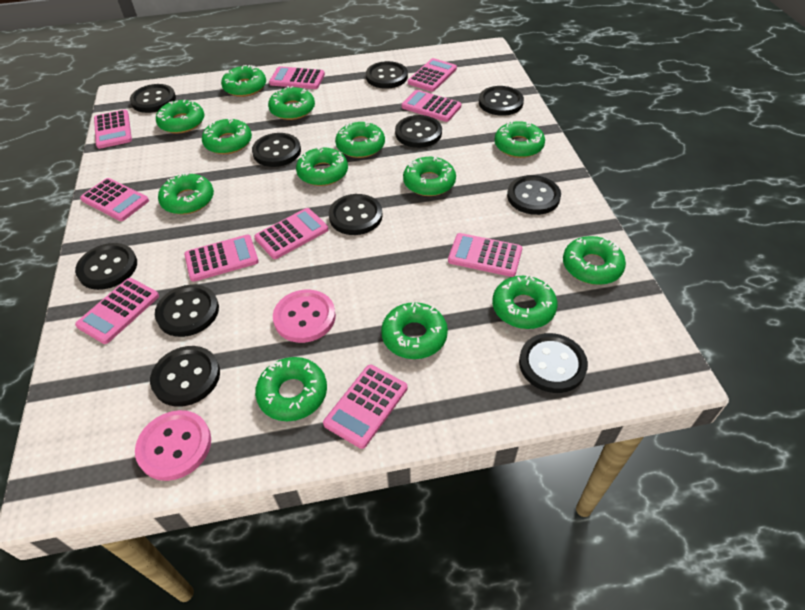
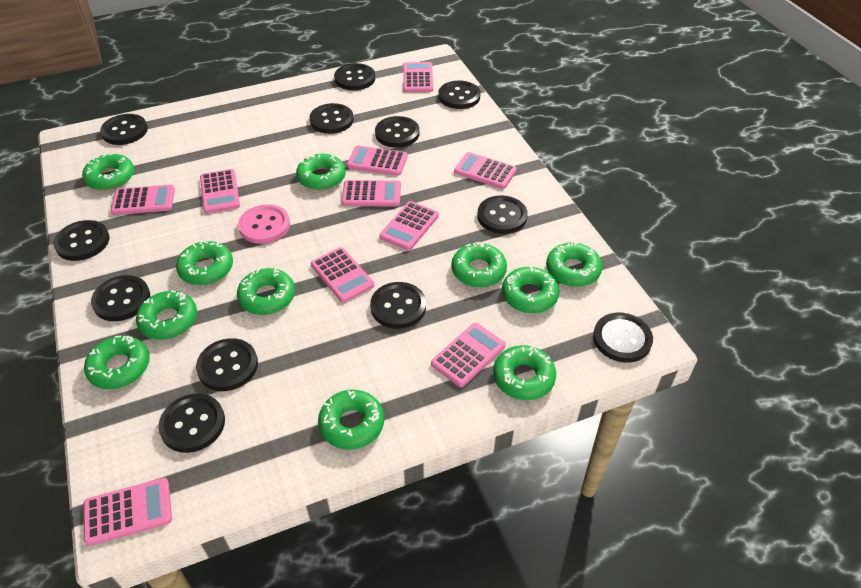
black button: [75,243,137,290] [130,84,176,113] [150,346,220,407] [155,285,219,337] [252,133,301,167] [329,194,383,235] [366,61,408,89] [395,115,442,148] [479,86,524,116] [507,175,561,215] [519,333,588,393] = 11 -> [53,220,110,261] [91,275,150,321] [100,114,148,145] [158,394,225,453] [196,338,258,391] [309,103,354,134] [334,63,375,90] [370,282,426,329] [375,116,419,148] [439,81,480,109] [477,195,528,234] [593,313,653,363] = 12
green donut: [156,99,205,134] [158,172,214,214] [202,118,252,154] [221,65,266,97] [255,357,327,421] [268,86,315,120] [296,147,348,186] [335,121,385,158] [381,302,448,359] [403,156,456,196] [492,275,558,329] [494,121,545,158] [563,236,626,285] = 13 -> [82,152,134,190] [84,336,150,389] [136,291,197,340] [176,241,233,285] [237,268,295,315] [296,154,346,190] [318,390,384,449] [451,242,507,287] [493,345,556,400] [502,267,559,313] [546,241,602,287] = 11
pink button: [135,410,211,481] [273,290,336,343] = 2 -> [238,204,290,244] = 1

